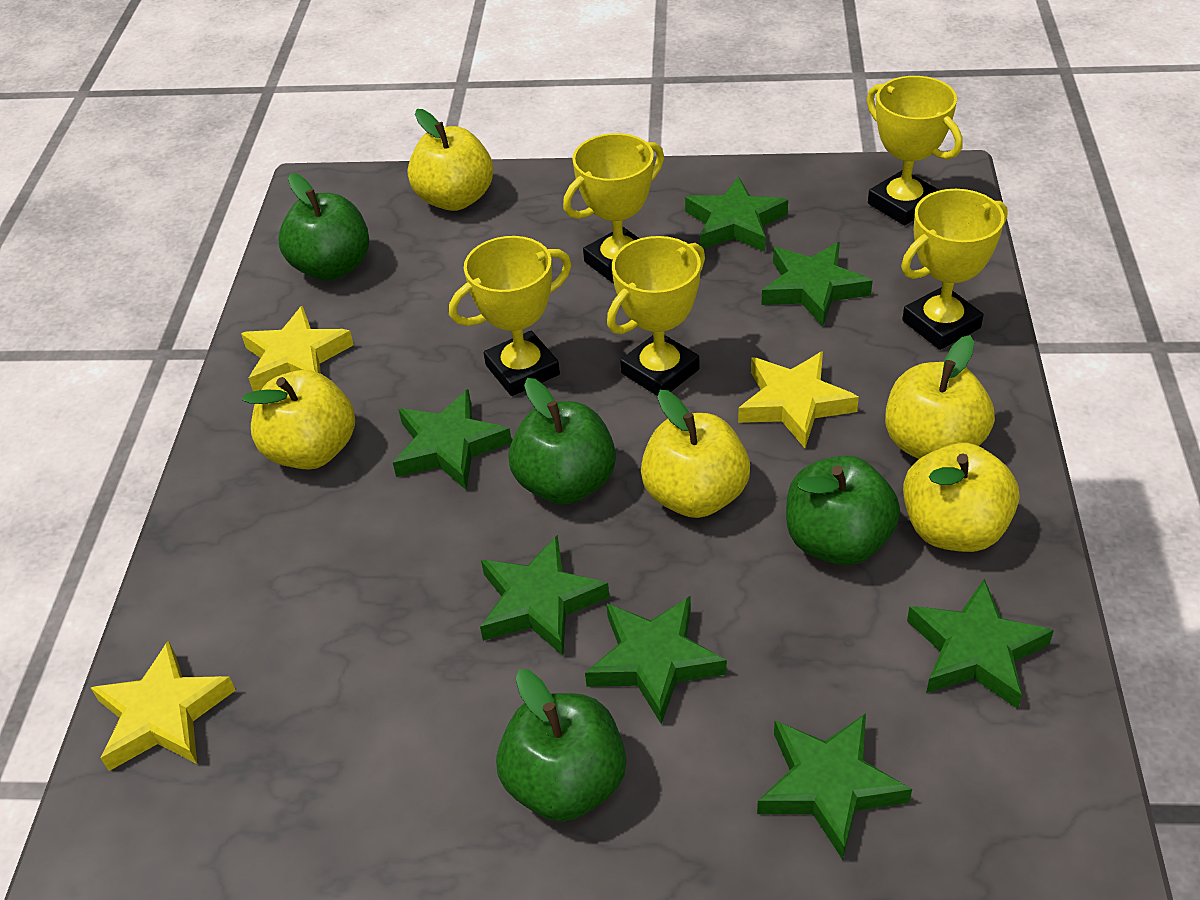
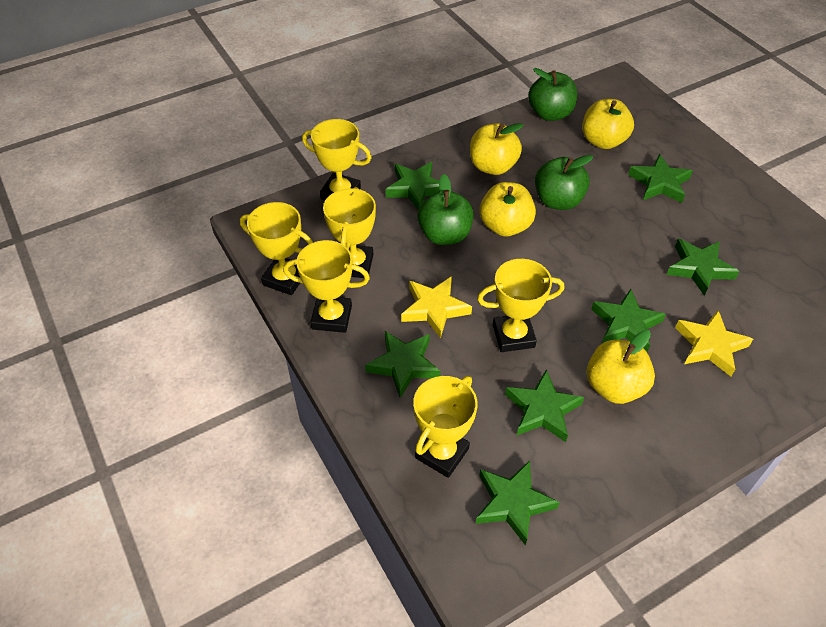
green apple: [278,173,369,281] [496,669,626,822] [508,378,616,505] [786,456,900,565] = 4 -> [417,174,474,245] [528,68,577,121] [535,155,593,210] = 3
yellow apple: [242,370,355,470] [408,109,493,211] [641,390,750,518] [885,335,995,459] [903,443,1019,552] = 5 -> [470,123,524,175] [480,182,536,237] [582,99,634,149] [587,330,655,404] = 4
yellow star: [91,641,236,771] [241,306,354,391] [738,351,859,448] = 3 -> [401,276,472,339] [675,310,753,376] = 2
yellow trophy: [449,236,572,396] [563,133,664,284] [607,236,705,396] [867,76,963,225] [901,189,1008,350] = 5 -> [240,202,313,295] [283,240,370,333] [302,119,372,200] [323,187,376,278] [413,376,478,478] [477,259,564,352] = 6

